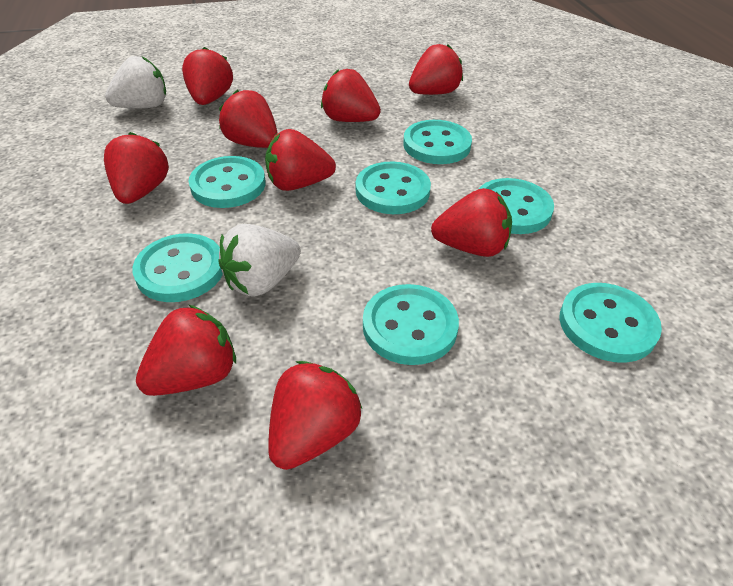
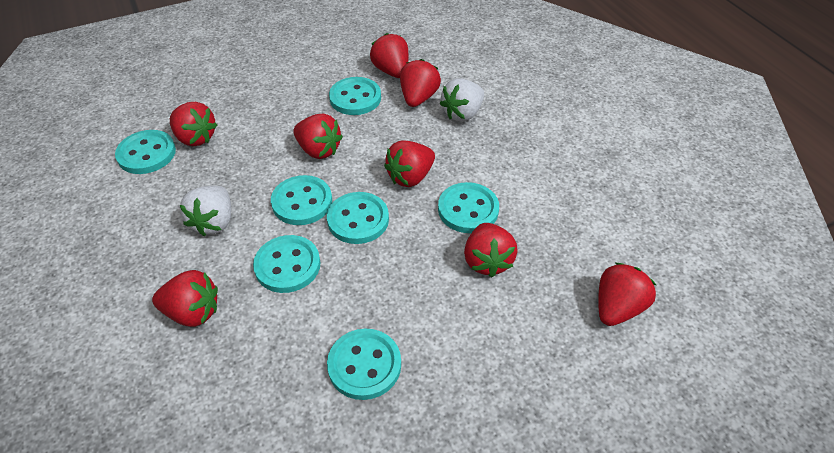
red strawberry: [104,132,169,204] [136,305,236,396] [182,47,233,105] [219,90,277,148] [265,129,336,191] [268,361,362,470] [321,69,381,122] [409,44,463,95] [431,188,512,257] = 9 -> [152,270,218,327] [170,102,217,146] [293,114,343,159] [370,33,409,78] [384,140,435,187] [400,59,441,107] [464,223,518,278] [598,263,656,326] = 8

